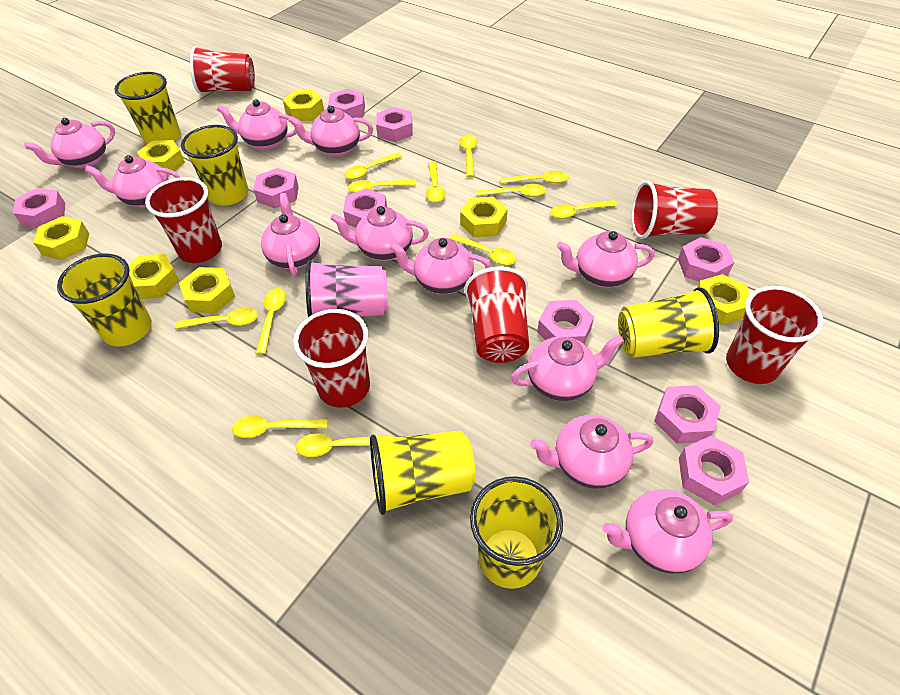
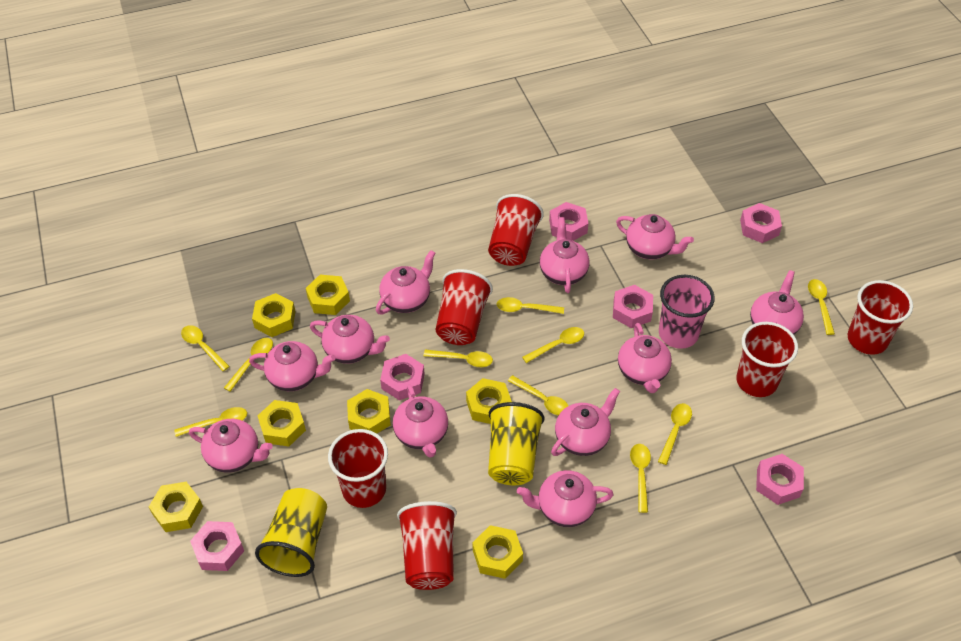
pink nut: [13,188,65,228] [253,168,299,209] [328,89,365,119] [343,188,387,228] [376,107,413,142] [537,300,594,344] [654,385,721,444] [678,237,734,281] [679,436,749,505] = 9 -> [190,521,244,571] [380,354,425,401] [549,202,589,241] [613,285,653,328] [740,203,782,243] [756,454,804,505] = 6
yellow cup: [57,253,152,346] [114,72,181,144] [181,125,248,205] [370,431,475,515] [470,476,563,589] [618,287,719,358] = 6 -> [255,488,327,577] [488,402,545,485] = 2
yellow spoon: [175,308,258,329] [232,415,328,438] [256,288,286,354] [296,434,393,457] [344,152,402,180] [348,180,416,193] [426,162,445,202] [449,234,517,265] [460,135,477,177] [477,184,546,197] [501,171,569,184] [550,200,618,219] = 12 -> [174,407,247,437] [181,325,230,371] [224,338,273,392] [424,350,493,367] [497,297,564,314] [508,375,568,416] [522,327,584,363] [630,444,651,513] [658,403,692,465] [808,279,835,335] = 10

